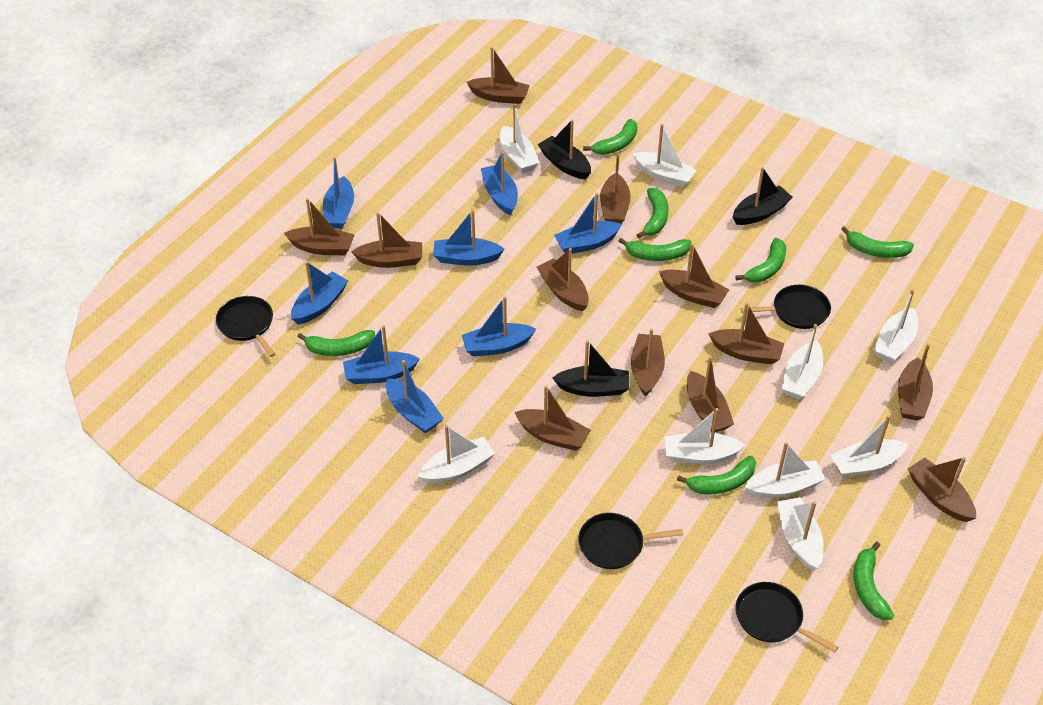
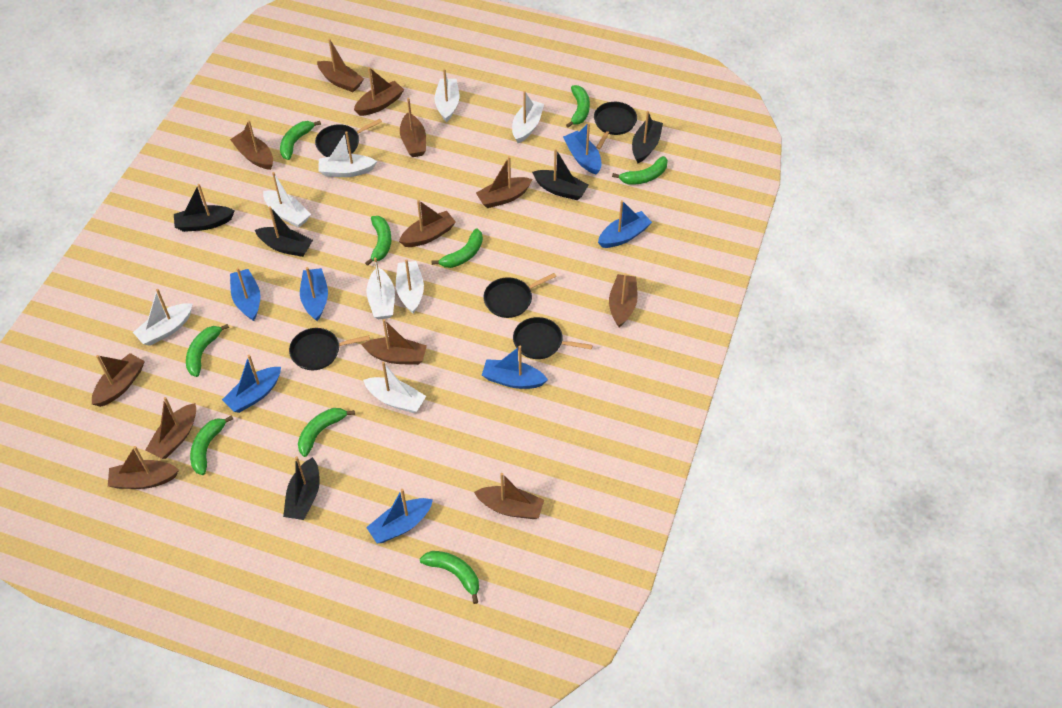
black boat: [538,119,591,179] [553,340,629,397] [733,167,793,225] = 3 -> [174,184,235,232] [255,206,313,257] [283,456,320,520] [532,149,589,201] [632,111,663,164] = 5
black pan: [216,296,275,357] [578,513,683,569] [735,582,838,652] [741,285,831,329] = 4 -> [289,328,370,370] [315,119,382,157] [483,273,557,318] [513,317,593,359] [594,102,637,149] = 5
blue boat: [291,261,348,325] [323,157,354,229] [343,325,420,384] [386,360,444,433] [433,210,504,266] [462,296,536,357] [481,152,518,215] [554,193,622,253] = 8 -> [222,355,281,413] [230,268,260,321] [300,267,328,321] [366,489,433,543] [482,346,548,389] [563,123,602,175] [598,200,652,248] = 7
green banana: [297,330,375,356] [583,119,637,155] [619,238,691,261] [637,188,669,238] [677,456,756,494] [735,238,786,283] [841,226,914,258] [853,542,894,620] = 8 -> [186,324,229,377] [190,415,233,475] [280,121,321,160] [298,408,355,457] [365,216,392,266] [420,551,479,604] [432,229,483,268] [566,85,590,128] [612,156,668,185] = 9
white boat: [418,425,495,484] [500,104,539,173] [633,124,697,187] [665,408,745,464] [745,442,825,498] [777,497,823,570] [782,324,823,399] [831,415,908,477] [874,289,918,363] = 9 -> [133,289,192,346] [263,172,311,228] [318,131,377,177] [363,362,426,413] [366,258,395,319] [396,259,424,313] [435,69,459,122] [512,91,544,143] = 8

